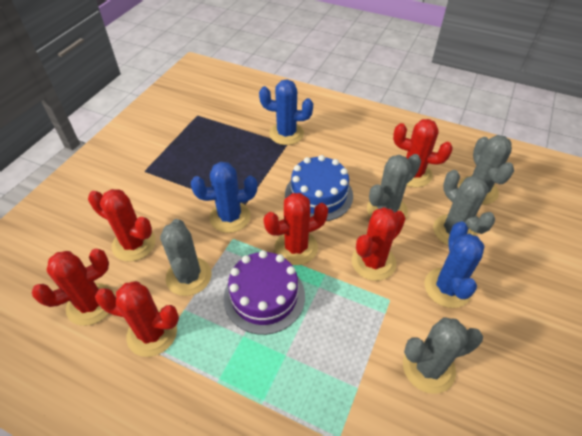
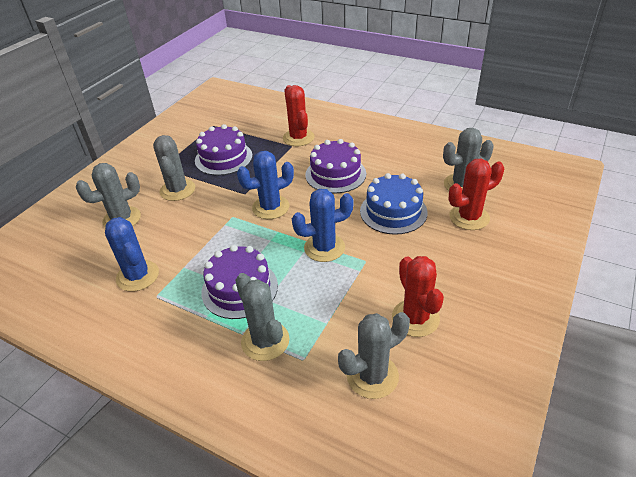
purple cake: [224,250,305,335] = 1 -> [195,124,253,176] [201,245,278,319] [305,139,366,194] = 3
red cactus: [32,249,114,326] [88,189,156,262] [95,281,179,357] [264,193,328,265] [352,207,406,281] [393,119,453,187] = 6 -> [283,85,315,146] [392,256,444,337] [448,159,504,230] = 3

